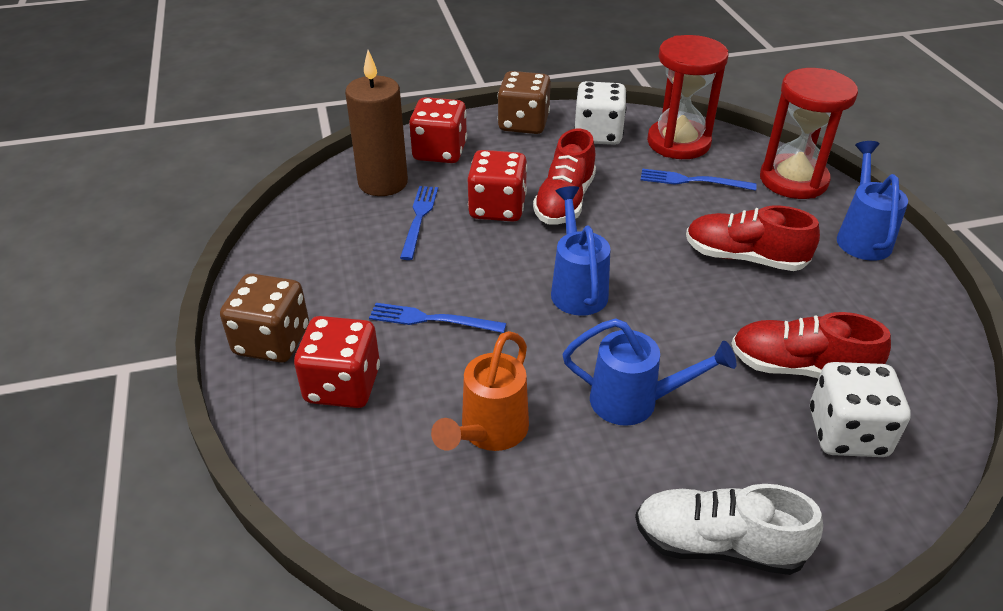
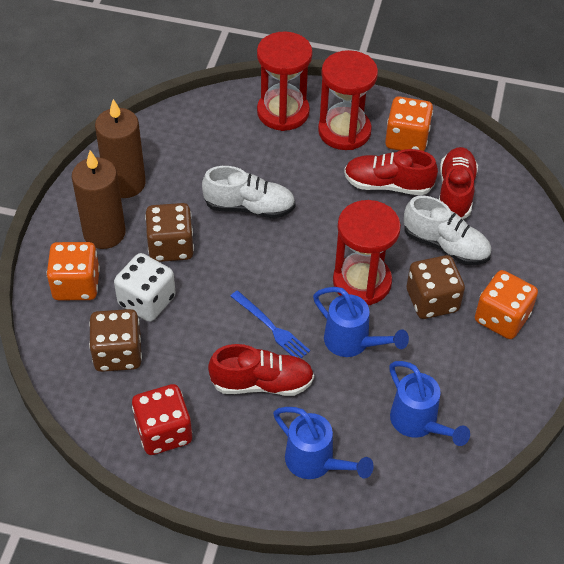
blue fork: [369,303,506,333] [400,186,438,260] [641,169,757,191] = 3 -> [231,291,310,358] = 1
brown candle: [345,50,408,196] = 1 -> [72,150,126,249] [95,99,146,198] = 2
brown dice: [220,273,309,363] [498,71,551,134] = 2 -> [89,309,142,372] [145,203,194,262] [407,255,465,319] = 3
orange dice: none = 0 -> [46,242,100,300] [385,96,433,151] [475,270,538,339] = 3
orange watering can: [431,331,529,451] = 1 -> none = 0
red dice: [294,316,380,408] [409,97,467,163] [468,150,527,222] = 3 -> [132,384,192,455] = 1
red hourglass: [647,35,728,159] [760,68,858,199] = 2 -> [257,31,313,131] [318,50,378,150] [333,200,401,305] = 3
white dice: [574,81,627,145] [810,362,911,457] = 2 -> [114,253,176,322] = 1
white shoe: [635,484,823,575] = 1 -> [202,166,296,218] [404,196,491,265] = 2

